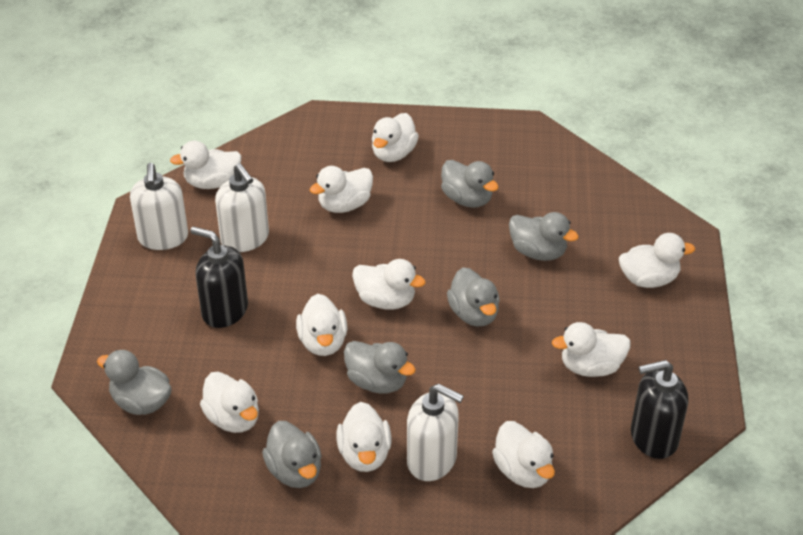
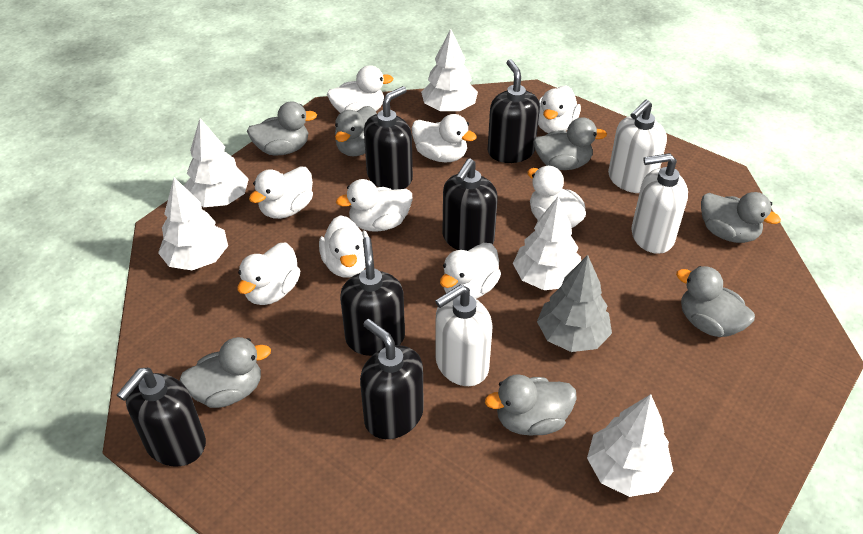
black soap dispenser: [190,226,248,328] [631,360,688,459] = 2 -> [117,368,206,467] [340,237,405,356] [360,319,424,439] [364,86,413,190] [442,158,498,251] [488,59,540,163] = 6
grey duck: [97,350,172,415] [262,421,322,488] [344,341,416,394] [441,160,499,208] [447,267,500,327] [509,212,579,261] = 6 -> [179,337,271,408] [247,101,317,156] [335,106,377,157] [485,374,577,436] [533,117,607,170] [676,266,755,337] [701,192,781,243] = 7
grey tree: none = 0 -> [537,255,612,352] = 1
white duck: [170,141,241,189] [200,372,259,433] [296,294,347,356] [309,166,373,213] [336,402,392,472] [352,259,426,310] [372,113,419,162] [492,421,555,488] [552,322,630,377] [619,233,695,288] = 10 -> [237,242,300,305] [249,166,313,219] [319,215,369,278] [327,65,393,113] [336,179,412,232] [411,114,477,162] [440,243,501,299] [527,166,586,228] [538,85,581,133] = 9
white tree: none = 0 -> [158,177,228,270] [184,118,249,207] [421,29,478,112] [513,197,581,290] [587,394,673,497] = 5

